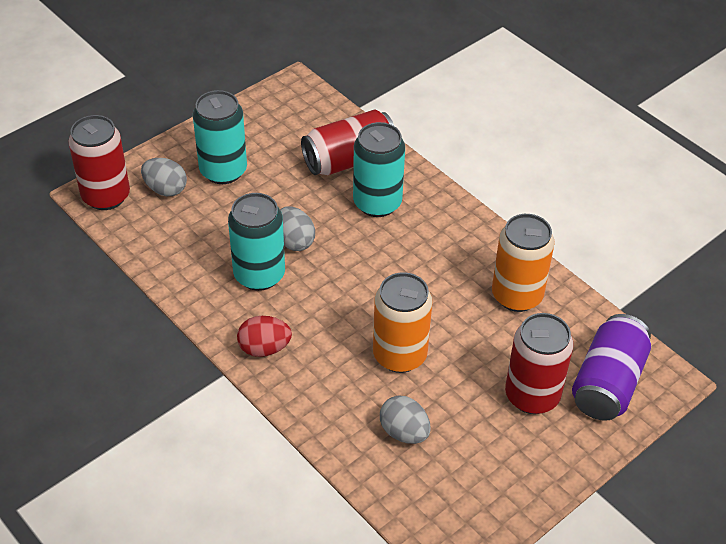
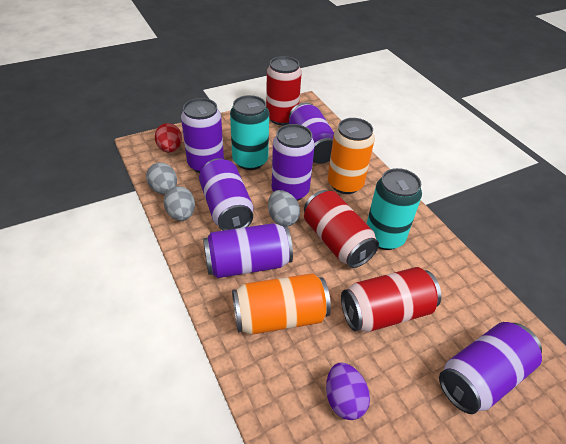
purple can: [572,314,651,421] = 1 -> [181,98,224,173] [199,159,253,231] [203,223,293,278] [272,124,315,201] [289,102,334,164] [439,322,542,414] = 6
purple egg: none = 0 -> [326,362,370,420] = 1
turquoise can: [193,90,247,184] [228,193,285,291] [353,122,405,217] = 3 -> [230,95,269,170] [367,168,422,250] = 2

